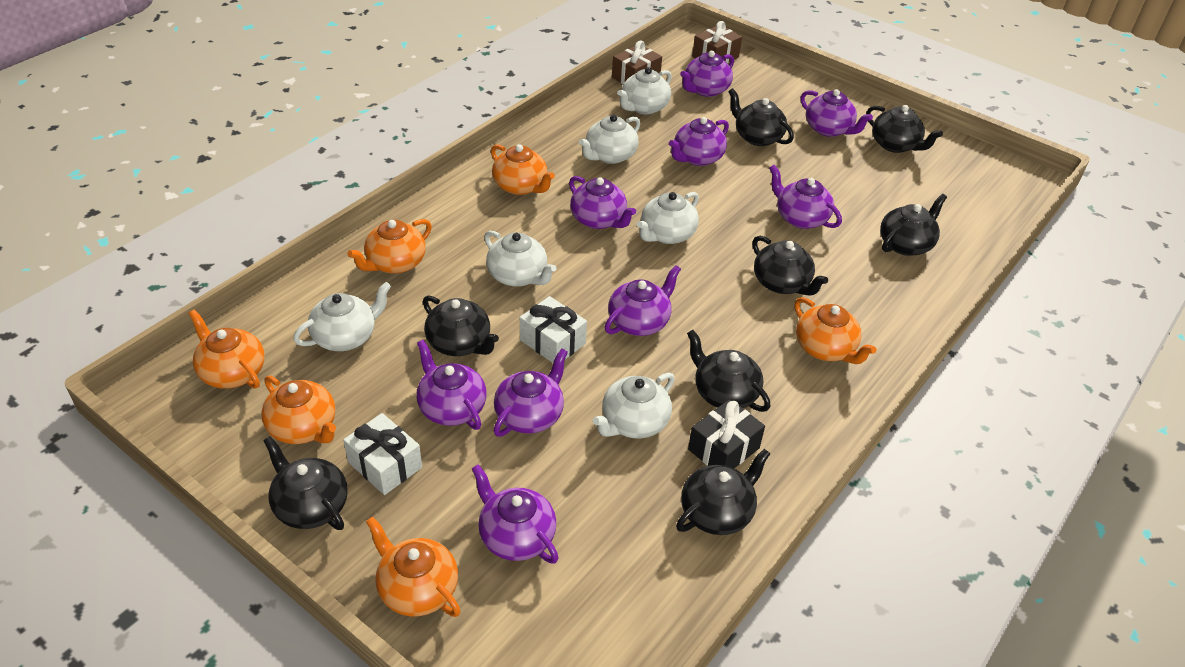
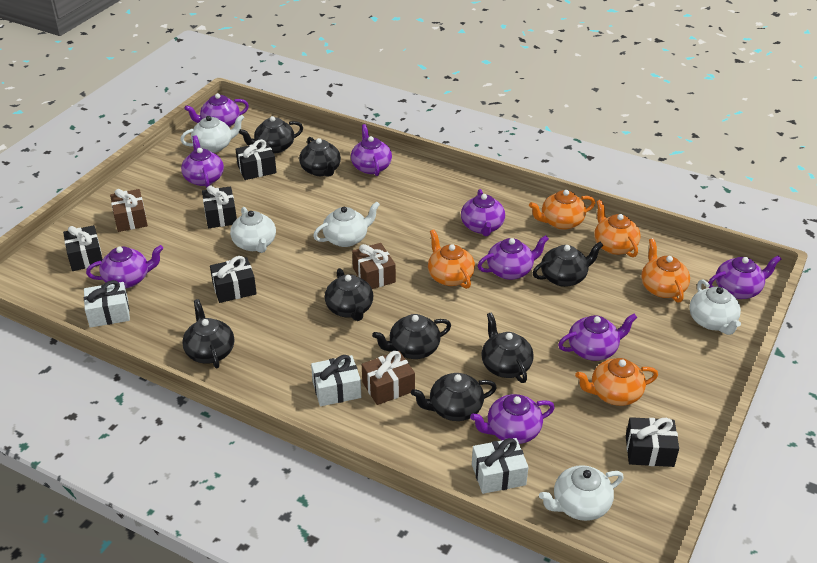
black gift: [688,399,765,468] = 1 -> [63,225,103,271] [202,185,237,228] [210,256,257,303] [235,139,277,180] [626,417,679,467] = 5
brown gift: [612,40,662,84] [692,21,742,63] = 2 -> [110,189,148,232] [352,243,396,289] [362,351,415,405] = 3
orange teapot: [189,309,265,389] [261,376,336,444] [347,219,432,274] [366,517,461,617] [491,144,555,195] [794,297,876,364] = 6 -> [428,229,475,289] [529,190,595,230] [575,358,658,406] [594,200,640,257] [641,238,690,303] = 5
white gift: [343,413,422,495] [520,296,587,363] = 2 -> [84,280,130,328] [311,355,361,406] [472,438,528,494] = 3
white teapot: [293,282,391,351] [484,231,556,287] [579,114,640,164] [593,373,675,439] [617,67,672,115] [637,192,699,244] = 6 -> [180,115,244,153] [230,207,276,253] [313,202,380,247] [539,465,624,521] [689,280,741,335] = 5

